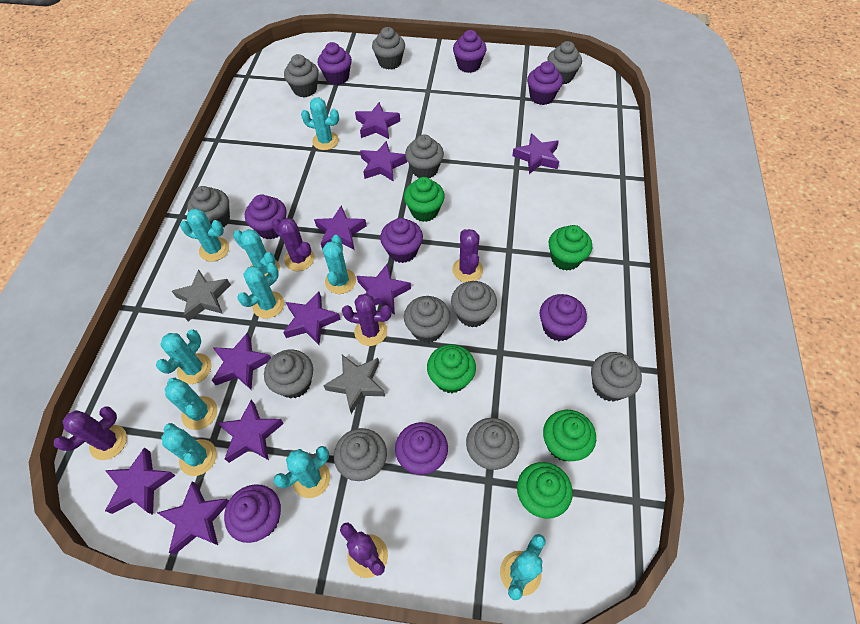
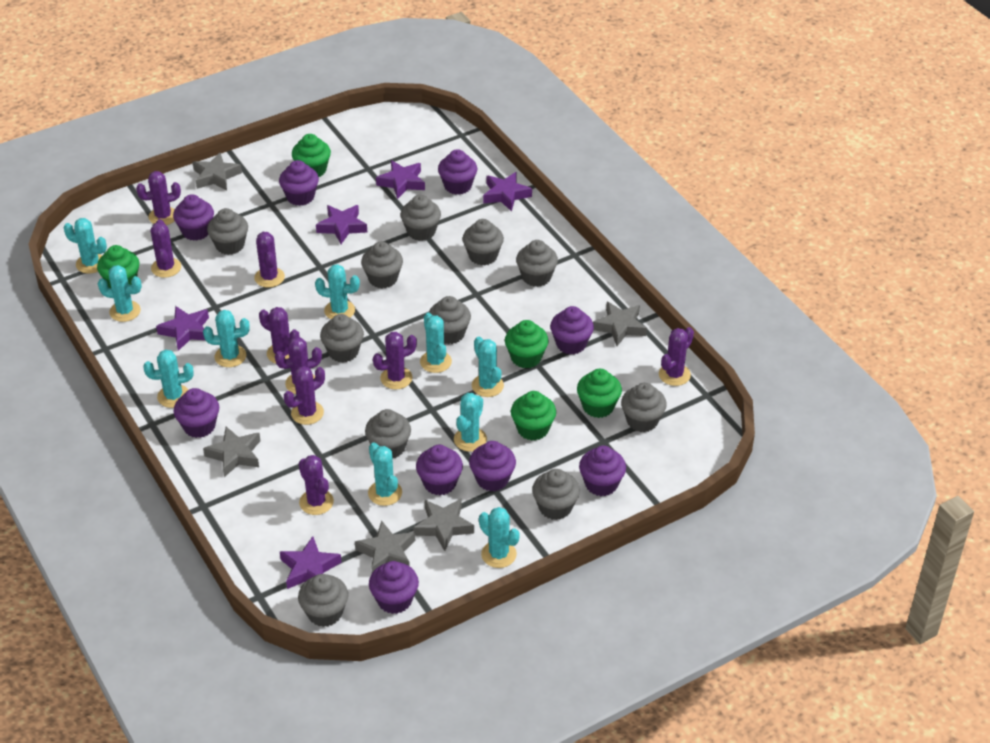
grey star: [172,269,231,321] [323,355,385,414] = 2 -> [193,153,242,190] [203,427,261,477] [355,521,415,573] [414,499,474,551] [593,302,647,346] = 5
purple cactus: [54,406,127,460] [272,218,315,271] [340,523,388,578] [342,294,392,346] [452,229,483,282] = 5 -> [136,171,181,225] [151,219,181,278] [254,232,285,288] [259,307,300,364] [275,337,322,394] [284,366,325,425] [299,455,334,515] [373,332,417,389] [659,327,694,386] = 9
purple cupcake: [224,484,281,543] [245,195,286,240] [318,42,352,85] [380,218,423,263] [395,422,448,475] [453,30,487,73] [527,61,563,105] [540,294,587,341] = 8 -> [173,194,214,241] [173,388,219,438] [279,160,319,206] [369,561,419,614] [416,445,463,495] [438,149,477,195] [469,441,516,491] [550,306,594,354] [579,446,626,496] = 9
purple star: [105,447,176,515] [157,481,229,555] [212,333,271,390] [218,400,284,463] [283,291,341,345] [314,205,366,250] [355,102,400,139] [357,264,411,315] [360,141,407,182] [512,133,559,174] = 10 -> [156,306,209,351] [280,536,342,589] [316,205,367,244] [376,160,425,199] [483,172,532,212] = 5

